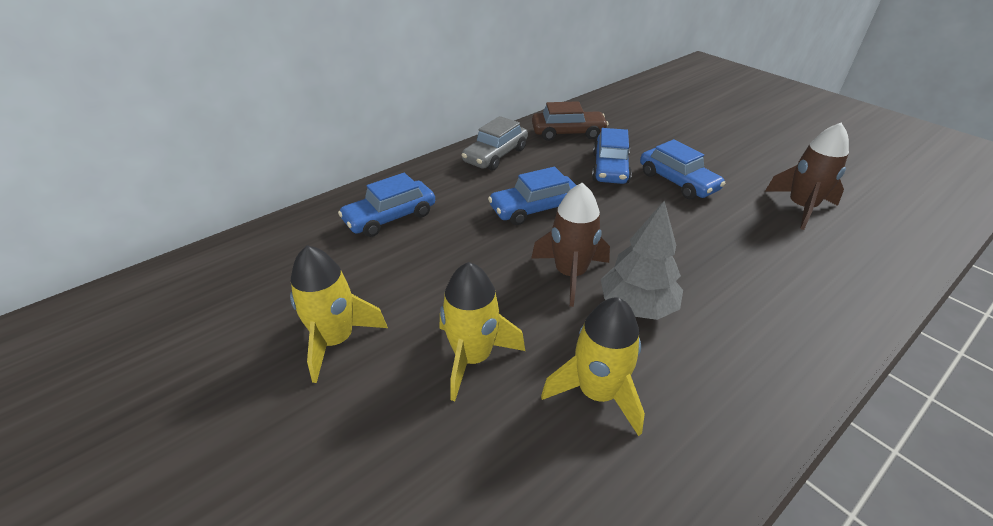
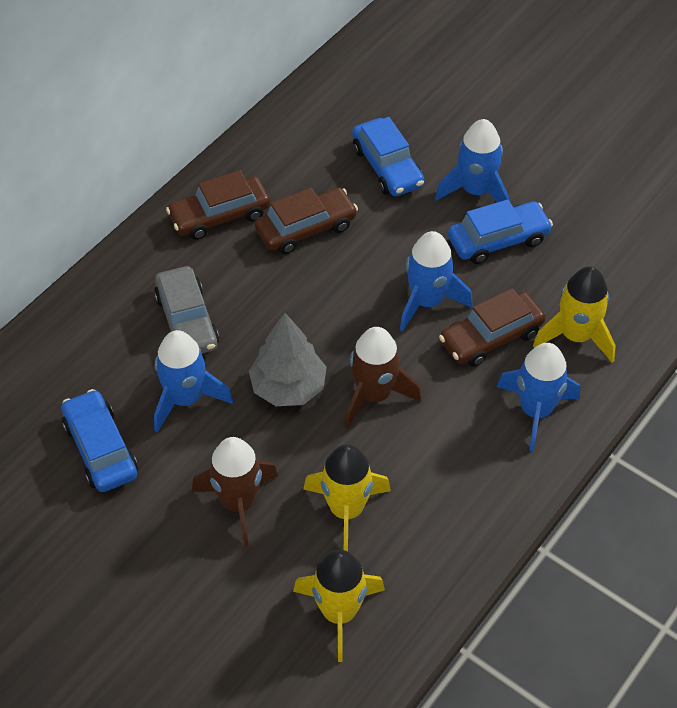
blue car: [338,173,435,237] [488,167,577,225] [592,128,632,184] [640,139,726,199] = 4 -> [61,389,138,492] [352,117,424,196] [448,199,553,264] = 3
blue rocket: none = 0 -> [154,330,233,433] [400,231,473,331] [435,119,509,202] [497,343,580,451] = 4
brown car: [532,101,609,141] = 1 -> [166,170,270,240] [255,187,358,254] [439,288,545,367] = 3

